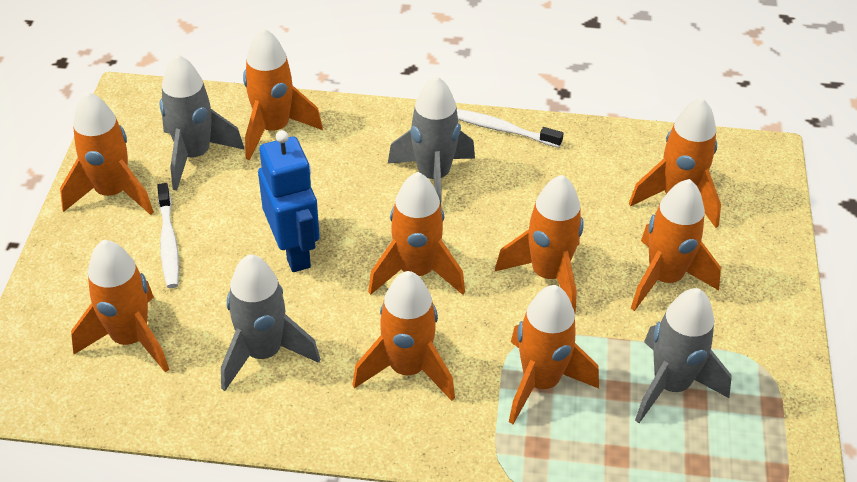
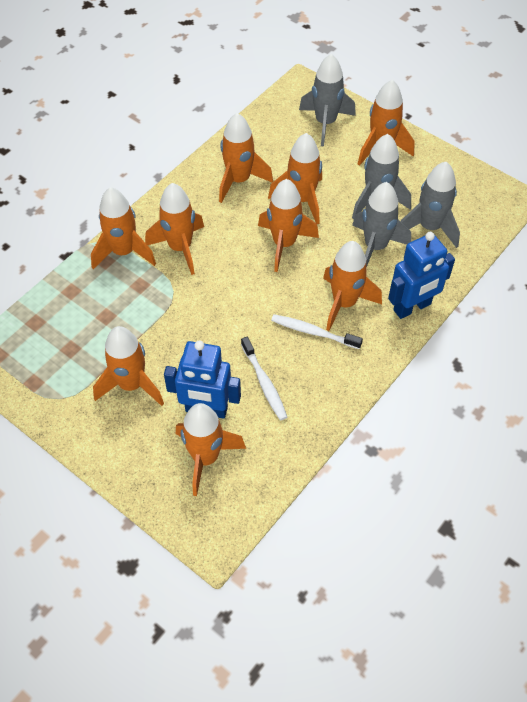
blue robot: [258,130,320,272] = 1 -> [164,341,241,419] [388,232,455,319] = 2

